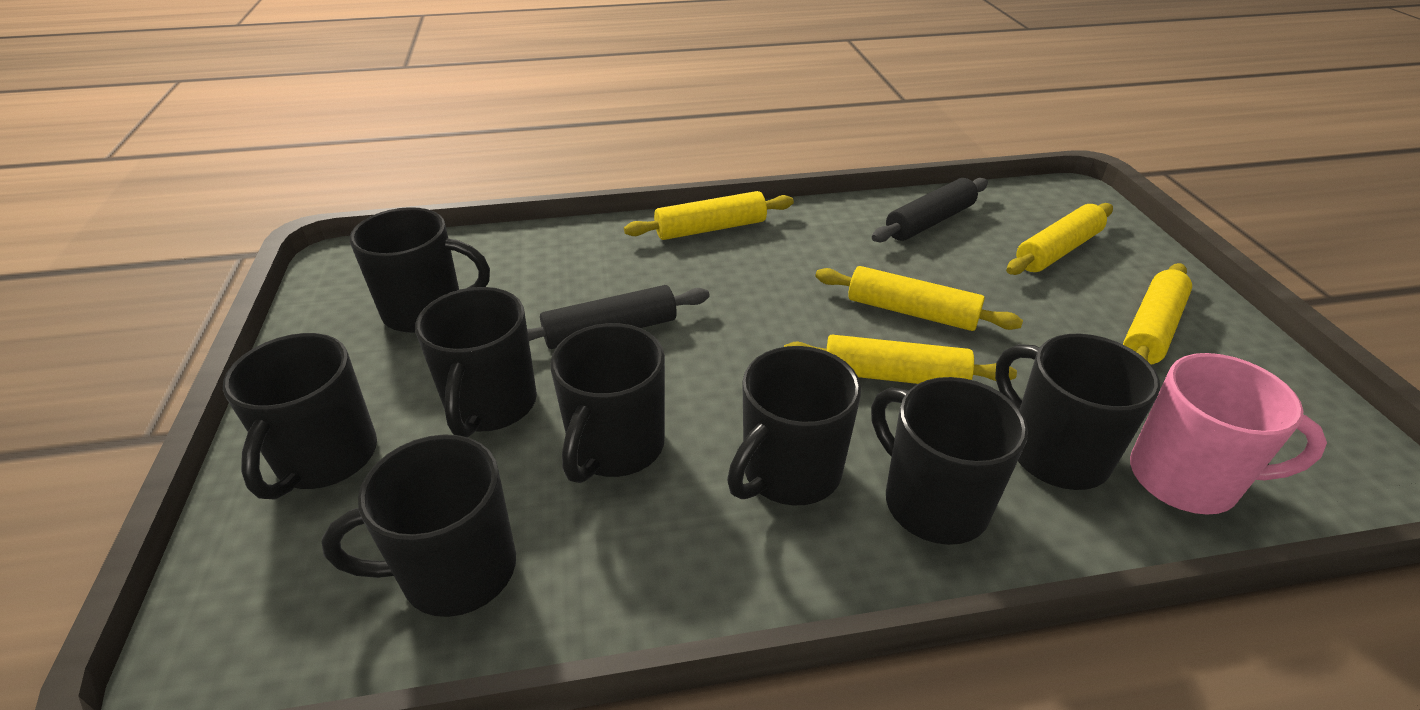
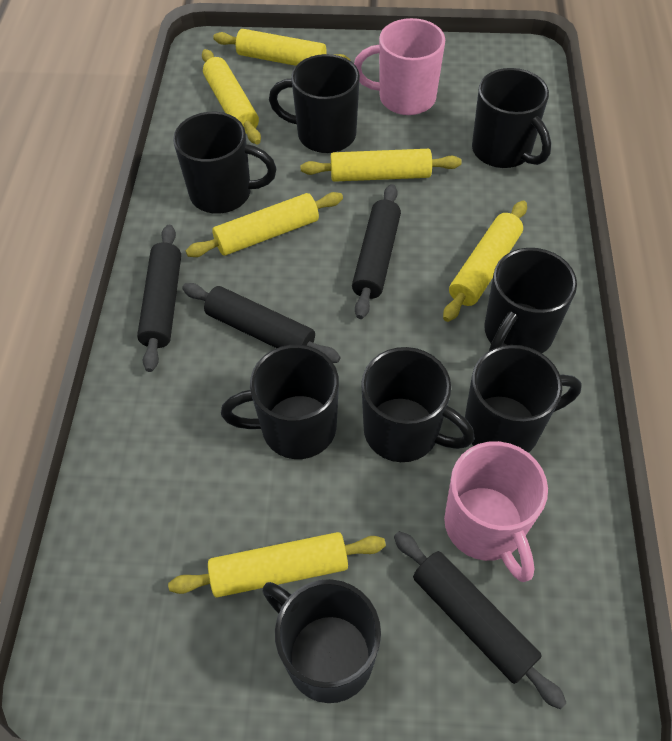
black rolling pin: [527,285,710,349] [872,178,988,242] = 2 -> [137,225,181,372] [182,283,341,363] [352,184,401,319] [394,531,567,709] = 4
pink mug: [1130,353,1327,515] = 1 -> [354,18,445,115] [444,441,548,582] = 2
yellow rolling pin: [624,191,794,240] [784,335,1017,384] [815,266,1023,331] [1006,203,1113,275] [1123,263,1192,365] = 5 -> [168,532,386,597] [186,192,343,257] [202,49,261,144] [213,29,350,66] [301,149,462,182] [443,200,527,322] = 6

